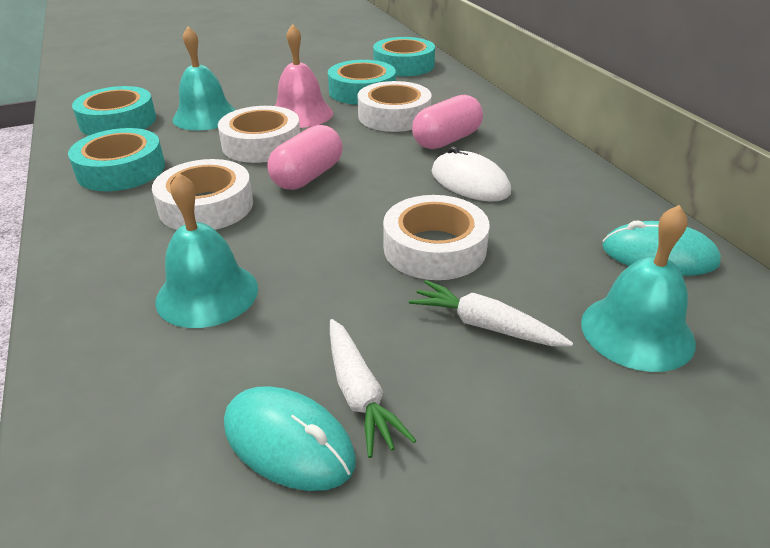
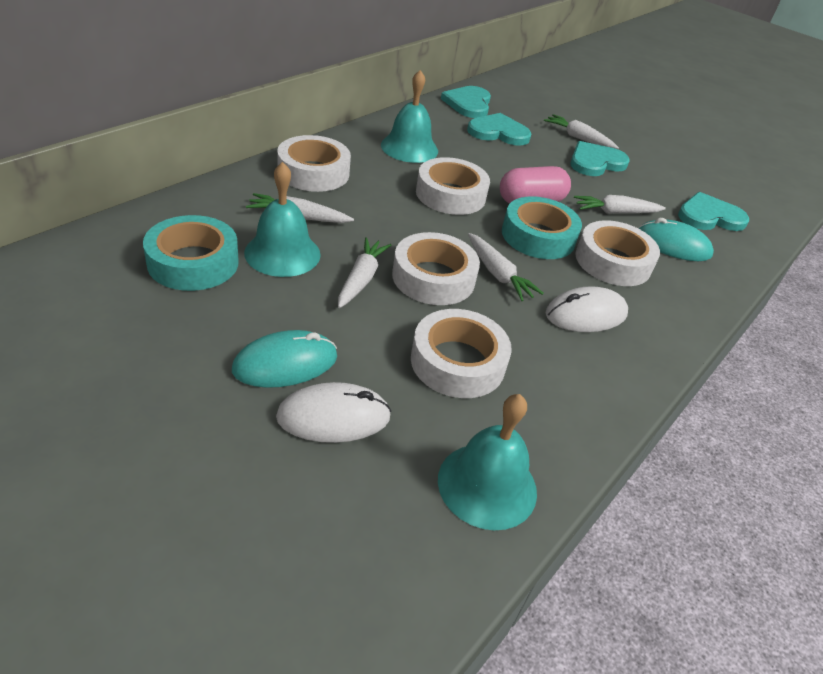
pink bell: [275,24,333,128] = 1 -> none = 0
pink capsule: [267,125,343,190] [412,95,483,149] = 2 -> [500,166,571,204] = 1
turquoise heart: none = 0 -> [441,86,491,118] [467,113,532,146] [570,141,630,176] [678,192,749,231] = 4
turquoise tape: [68,128,165,191] [72,86,156,136] [328,60,396,105] [373,37,435,76] = 4 -> [143,215,239,291] [502,196,582,259] = 2
white carrot: [330,319,417,458] [409,280,573,346] = 2 -> [246,193,354,223] [338,237,392,308] [468,233,544,301] [544,114,619,149] [574,195,666,213] = 5
white mouse: [432,147,511,202] = 1 -> [276,382,391,443] [546,286,628,332] = 2
white tape: [152,159,253,230] [218,106,300,163] [357,81,431,132] [383,195,489,280] = 4 -> [277,135,351,192] [392,232,480,305] [411,309,512,398] [416,157,490,215] [575,220,660,286] = 5

